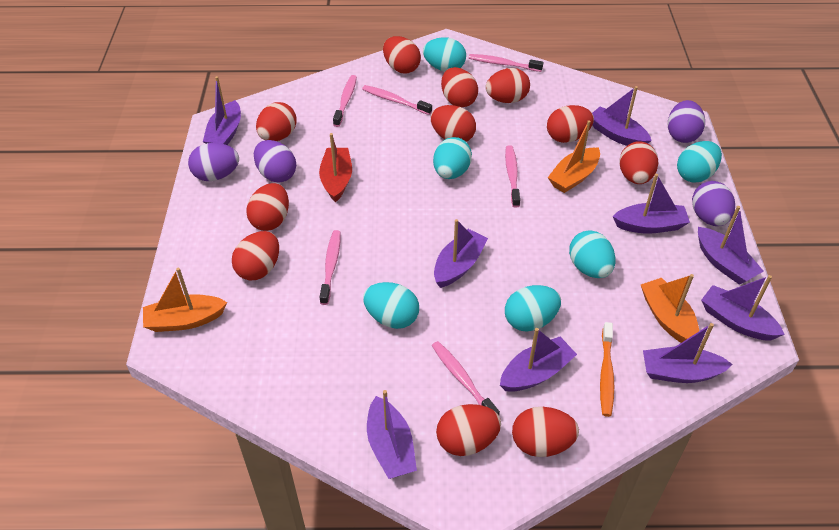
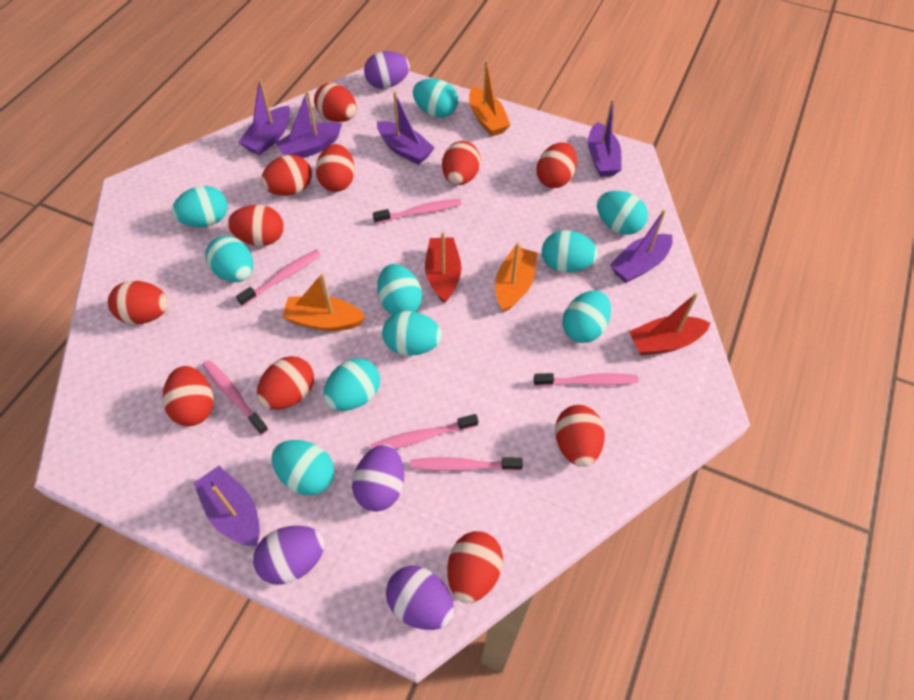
orange toothbrush: [600,322,614,417] = 1 -> none = 0
purple boat: [203,76,241,145] [367,390,417,479] [434,219,488,288] [500,328,577,392] [592,86,652,146] [613,174,690,234] [643,323,732,383] [698,206,764,285] [701,275,785,341] = 9 -> [193,466,260,546] [238,79,290,155] [275,91,342,158] [377,92,434,165] [588,99,621,177] [610,210,673,283] = 6
red boat: [319,133,352,203] = 1 -> [425,232,461,304] [629,293,711,355] = 2
turquoise egg: [363,282,419,329] [423,37,466,72] [433,137,472,179] [505,285,561,332] [569,230,616,278] [677,141,722,183] = 6 -> [172,186,228,227] [206,236,253,282] [271,440,334,495] [323,358,380,411] [377,264,422,315] [382,311,442,356] [413,79,458,118] [542,230,598,273] [563,290,611,343] [597,191,648,235] = 10

